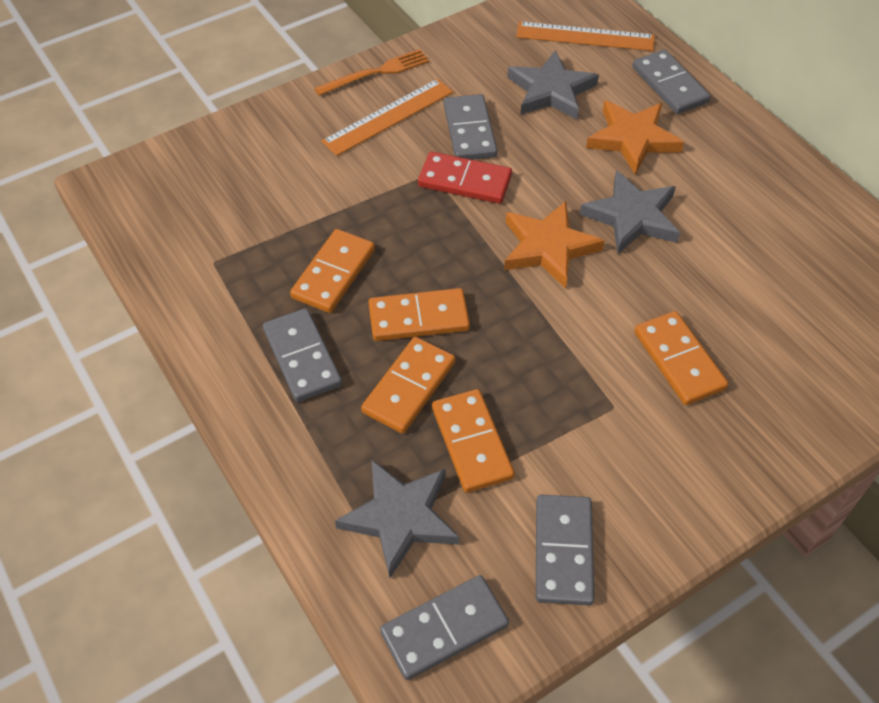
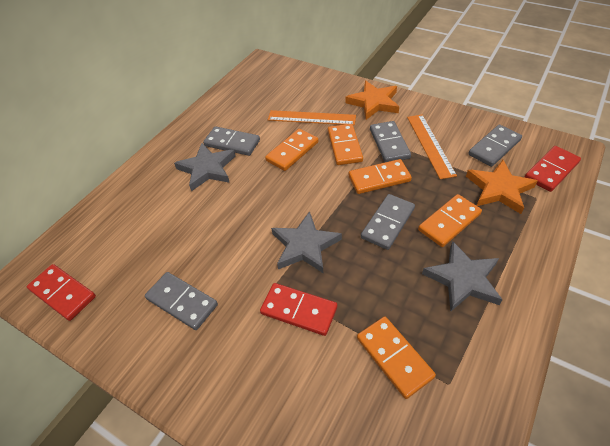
orange fork: [314,49,429,96] = 1 -> none = 0
red domino: [418,152,512,204] = 1 -> [27,264,96,321] [260,283,337,336] [525,146,581,192] = 3

